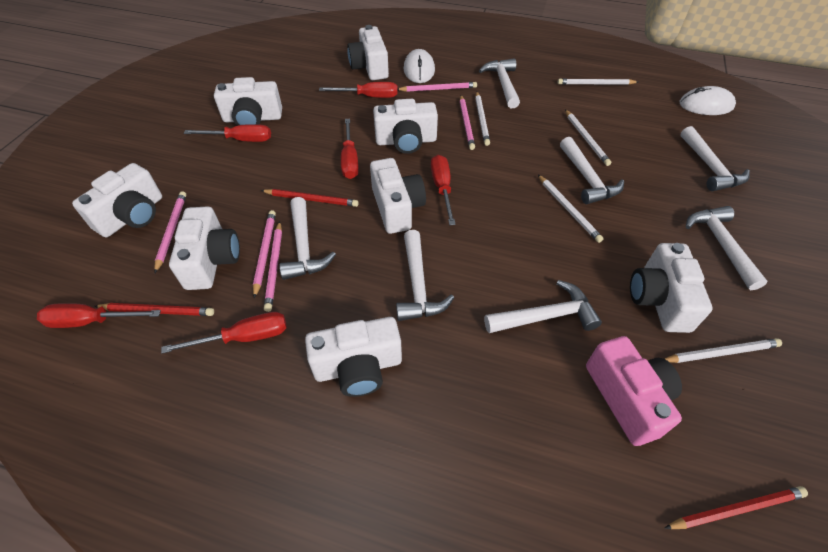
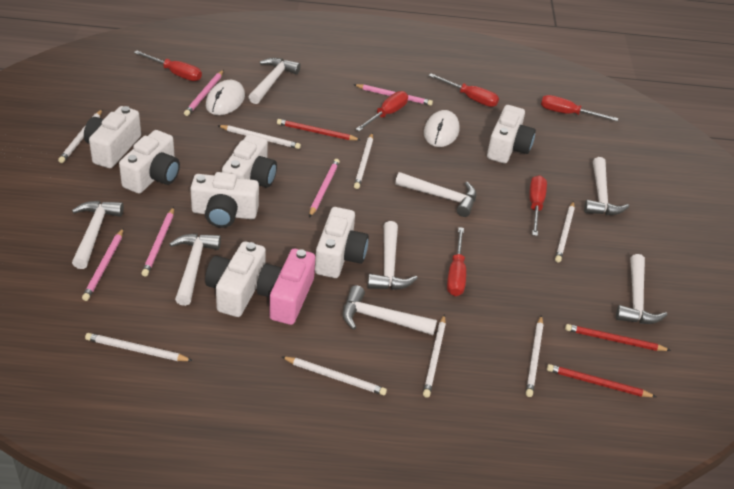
white camera: [72,163,162,237] [169,206,240,290] [214,77,282,126] [305,317,402,397] [347,25,389,80] [370,158,426,234] [373,99,438,154] [630,243,713,333] = 8 -> [84,106,141,168] [119,130,180,194] [190,172,259,228] [205,241,266,317] [222,134,277,188] [315,207,369,278] [487,105,536,163] = 7
white hammer: [279,197,336,280] [396,230,454,321] [479,58,520,108] [484,280,602,333] [560,137,624,204] [680,126,750,191] [686,206,768,290] = 7 -> [72,201,124,269] [169,234,221,306] [249,58,301,104] [343,285,437,335] [368,221,418,290] [395,172,476,217] [584,157,629,215] [616,254,667,324] = 8
white pencil: [475,92,490,146] [538,175,604,243] [558,78,638,85] [565,110,611,166] [664,338,782,363] = 5 -> [58,110,102,163] [85,333,193,361] [217,125,301,149] [282,357,387,395] [354,133,373,189] [423,314,446,398] [526,315,543,397] [555,201,575,262] = 8

